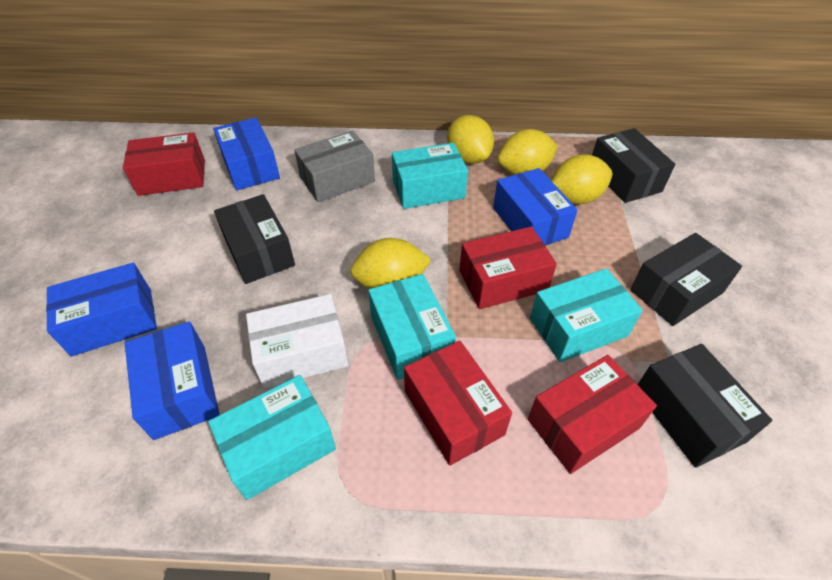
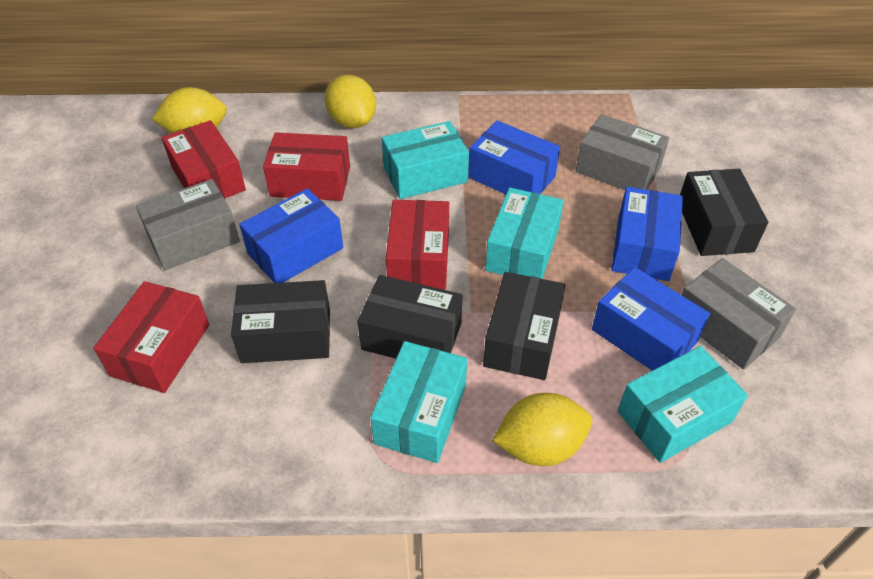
grey box: [294,131,375,202] = 1 -> [136,179,240,270] [576,114,669,190] [682,258,796,370] = 3
white box: [246,294,348,388] = 1 -> none = 0
yellow lemon: [350,238,431,289] [447,115,494,164] [498,129,558,175] [551,154,612,204] = 4 -> [152,87,227,134] [325,75,376,128] [492,393,592,466] = 3

